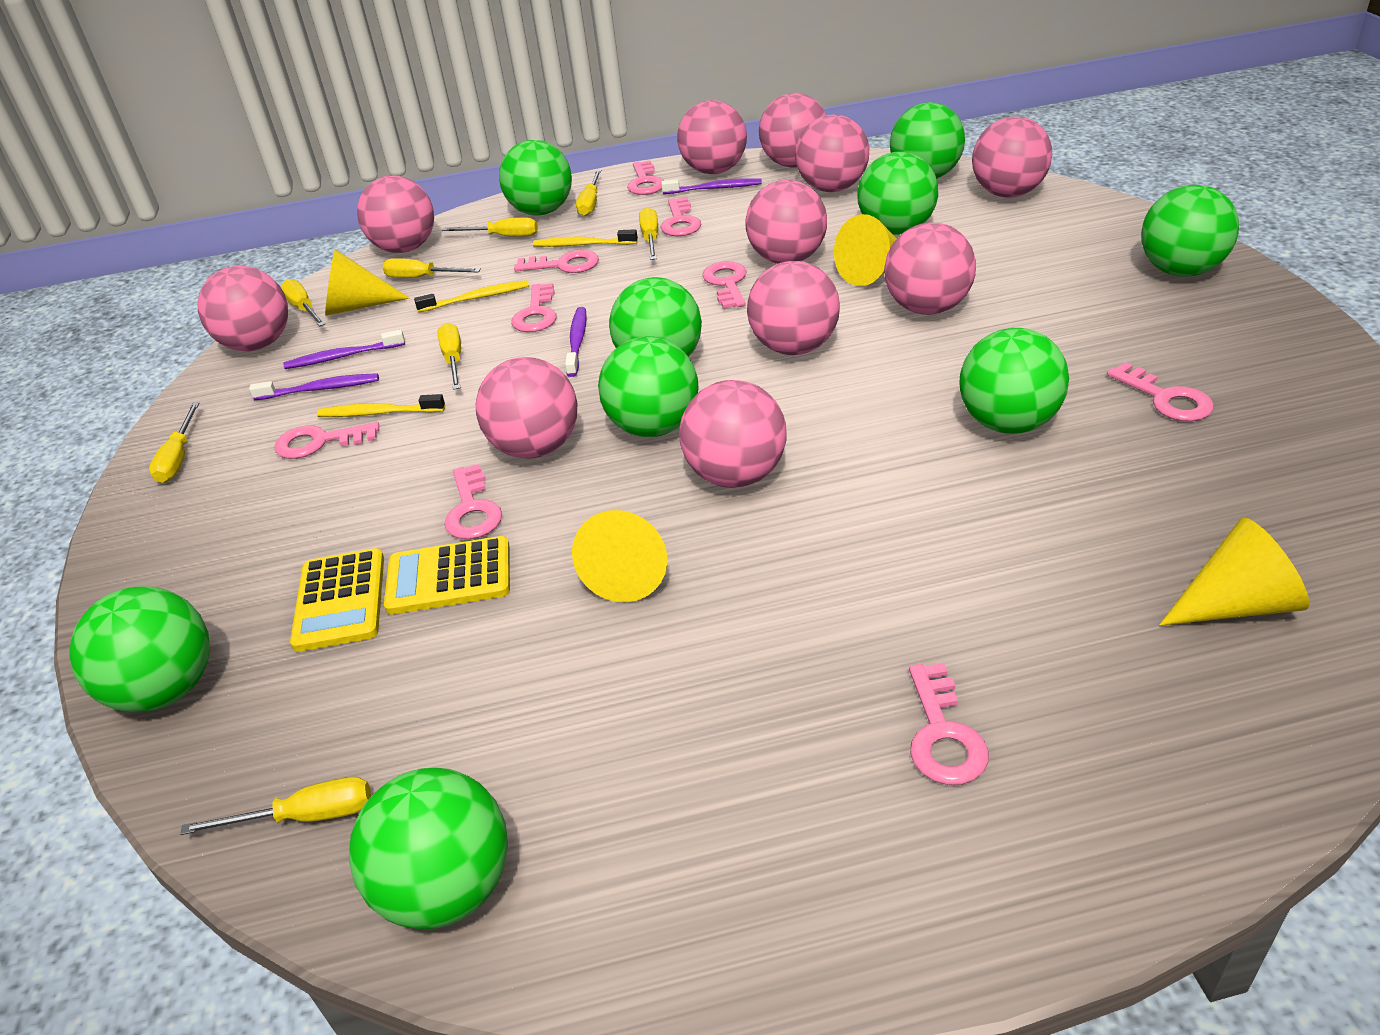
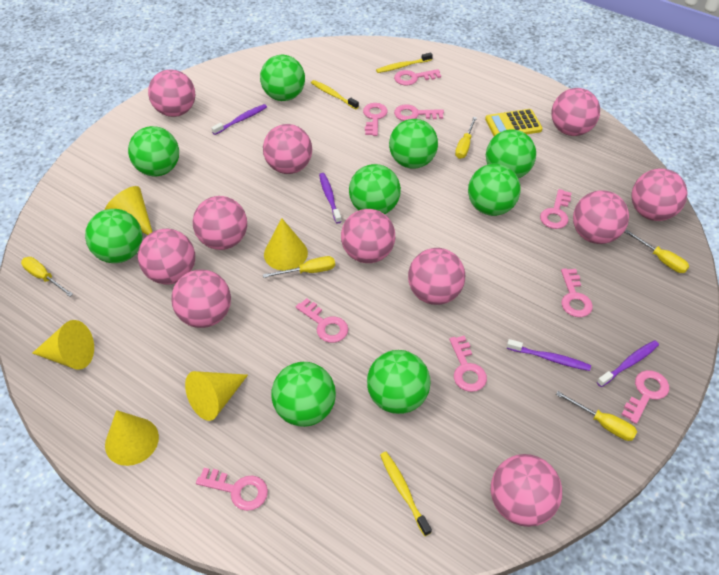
yellow calculator: [290,548,384,652] [384,536,510,614] = 2 -> [485,109,543,136] = 1
yellow cone: [325,249,409,316] [572,510,667,602] [834,214,897,286] [1159,518,1309,626] = 4 -> [32,320,94,370] [105,186,152,235] [105,410,159,466] [185,371,248,421] [264,218,308,271] = 5
yellow screwdriver: [149,402,200,483] [180,777,371,835] [281,279,325,327] [383,258,481,278] [437,323,461,390] [442,217,538,237] [576,169,602,216] [639,207,658,260] = 8 -> [21,257,73,297] [263,256,335,278] [455,117,477,159] [556,391,637,441] [624,229,689,273] = 5

